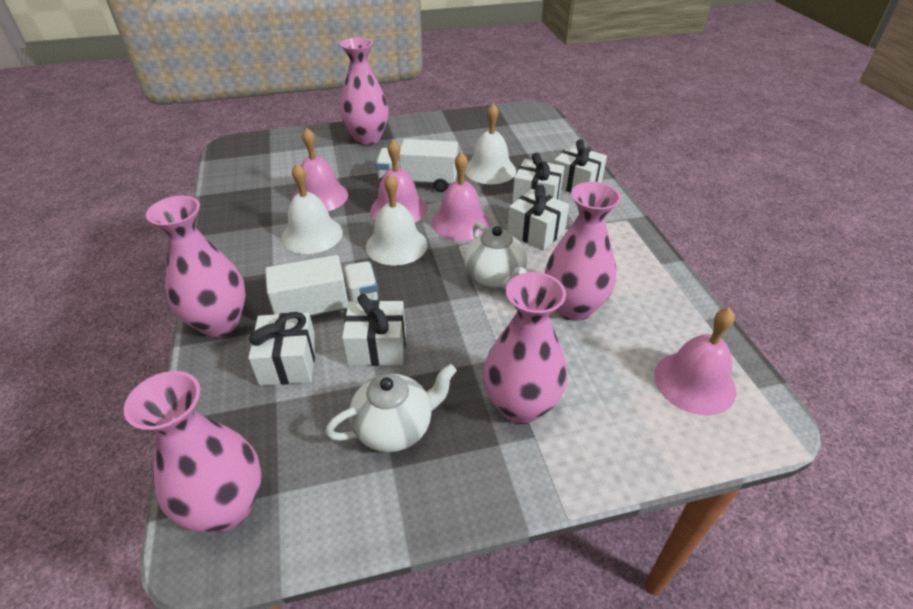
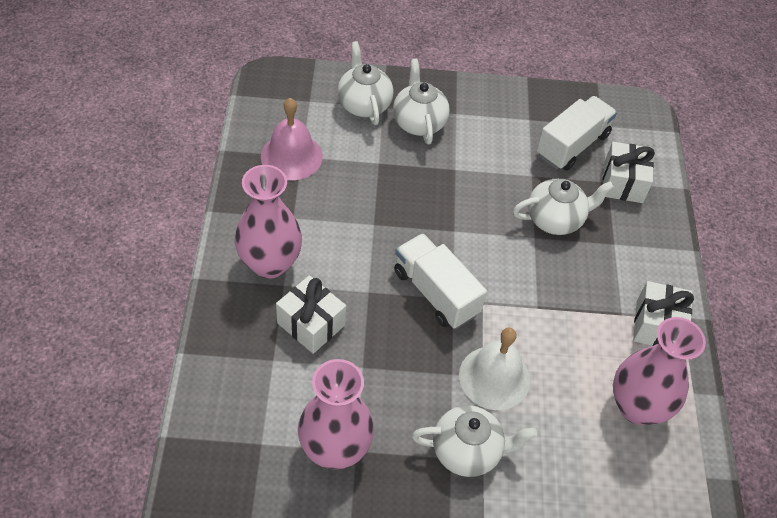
pink bell: [292,128,348,211] [370,139,428,222] [431,152,490,241] [654,308,736,416] = 4 -> [261,98,323,180] = 1
pink vase: [124,371,262,532] [146,196,246,337] [340,37,389,145] [483,272,567,424] [545,182,621,321] = 5 -> [235,165,302,279] [298,359,374,469] [613,317,706,425] = 3
white bell: [281,163,343,254] [366,174,427,266] [465,103,516,184] = 3 -> [459,328,530,410] = 1
white gift: [248,312,316,386] [342,294,406,366] [507,185,569,250] [512,153,564,203] [554,139,607,192] = 5 -> [276,275,346,354] [603,142,655,203] [633,281,694,346] = 3
white teapot: [325,364,457,452] [464,222,527,289] = 2 -> [337,41,394,125] [393,59,450,144] [412,405,537,477] [513,179,614,235] = 4

